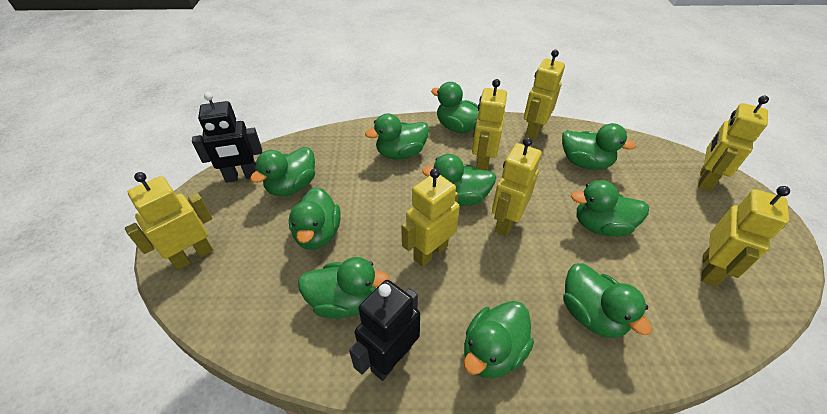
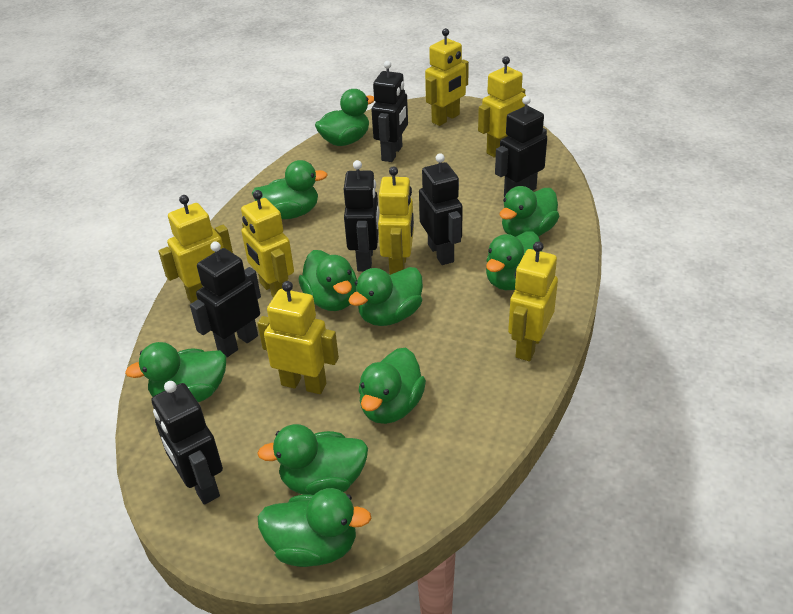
black robot: [192,92,262,183] [349,280,420,381] = 2 -> [151,381,223,505] [190,241,261,357] [344,160,379,271] [371,61,408,162] [419,153,463,265] [495,96,547,197] = 6

